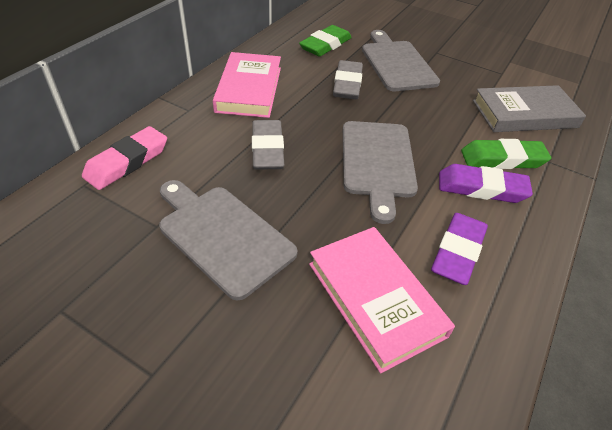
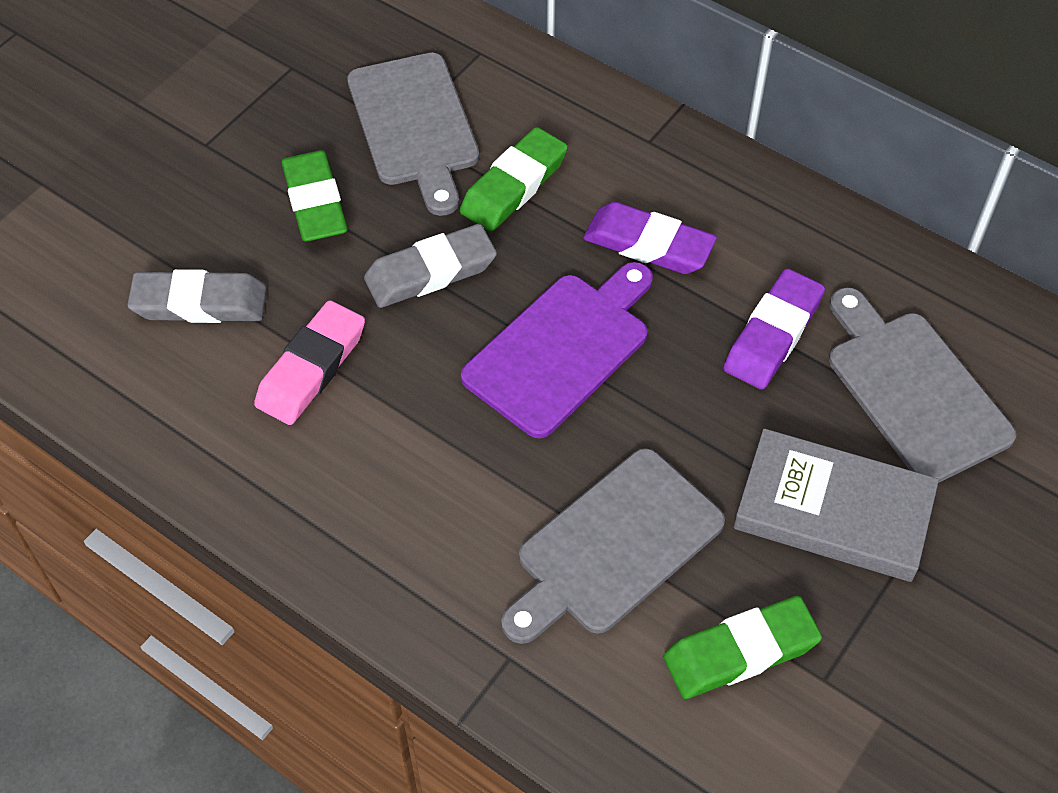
green eraser: [299,25,352,57] [461,139,551,169] = 2 -> [282,150,348,242] [460,127,568,232] [663,596,822,699] = 3
pink book: [213,52,281,118] [309,227,455,373] = 2 -> none = 0
purple cutting board: none = 0 -> [461,262,653,438] = 1

